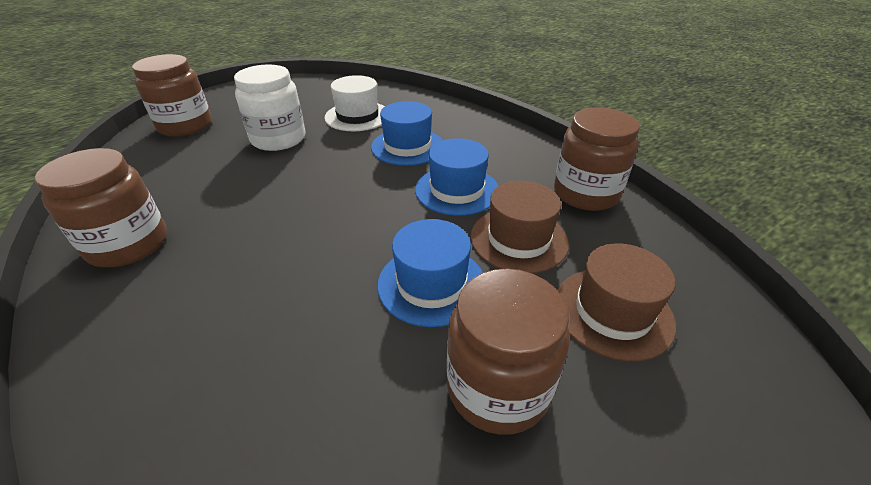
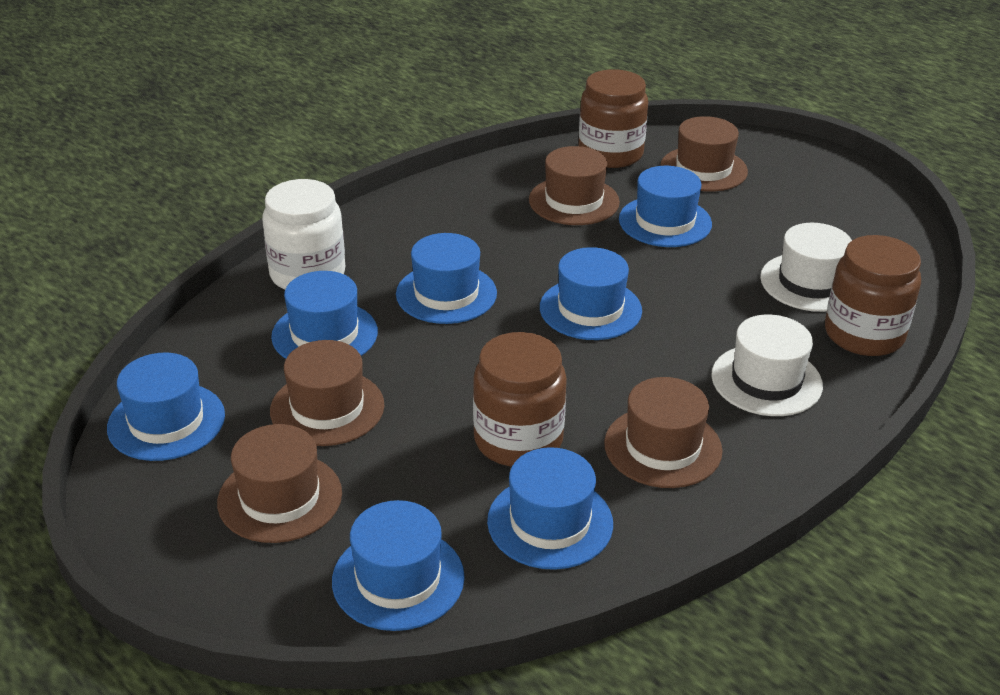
blue hat: [371,101,443,166] [377,219,483,327] [415,138,498,216] = 3 -> [107,353,225,461] [271,271,378,359] [332,500,465,631] [396,233,497,324] [487,447,613,570] [540,247,642,340] [619,166,712,247] = 7
brown hat: [471,181,569,273] [557,243,676,361] = 2 -> [217,424,342,543] [270,340,384,446] [529,146,620,225] [604,377,723,488] [660,116,748,192] = 5
brown jar: [34,148,167,267] [132,54,212,137] [447,269,570,435] [554,107,640,211] = 4 -> [473,332,567,467] [578,69,648,168] [825,235,921,356] = 3
white hat: [324,75,385,131] = 1 -> [711,314,823,416] [760,223,852,312] = 2

